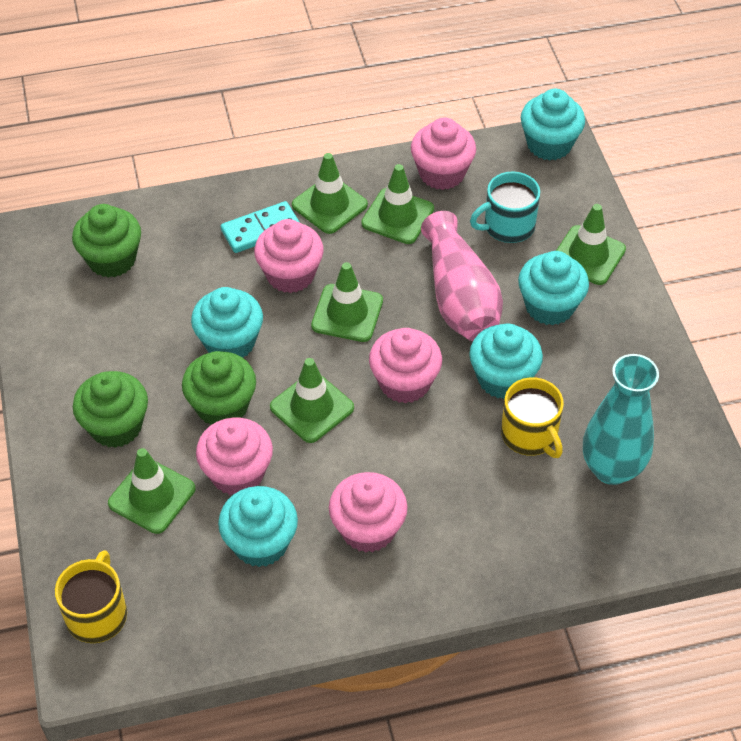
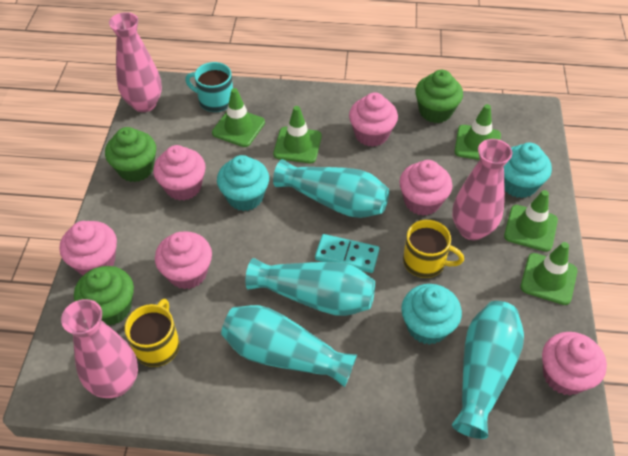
green traffic cone: [108,448,196,534] [270,358,354,443] [292,153,368,234] [311,262,383,342] [361,164,434,244] [556,204,626,285] = 6 -> [212,88,265,147] [273,106,322,163] [455,104,501,160] [504,190,558,252] [520,242,577,305] = 5
pink cupcake: [196,418,273,495] [254,219,324,293] [329,472,408,553] [369,328,442,403] [411,118,476,190] = 5 -> [59,221,117,275] [153,145,206,201] [155,232,212,289] [349,92,398,147] [399,160,453,216] [542,332,607,395] = 6
pink vase: [421,211,503,341] = 1 -> [61,299,138,398] [109,12,162,112] [452,139,512,240] = 3
turquoise cupcake: [191,287,263,358] [218,486,298,567] [469,324,543,399] [518,251,589,325] [521,89,585,160] = 5 -> [217,155,269,211] [401,284,462,345] [504,143,552,198] = 3
turquoise vase: [583,354,659,485] = 1 -> [221,305,357,388] [245,258,375,316] [273,159,389,218] [452,301,524,439] = 4

